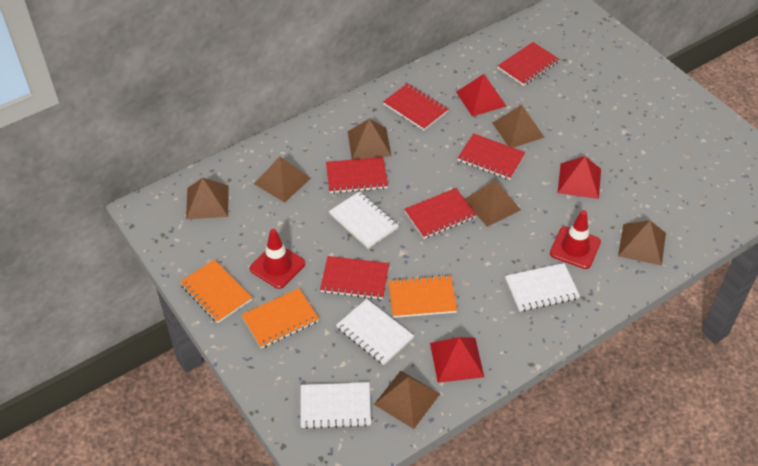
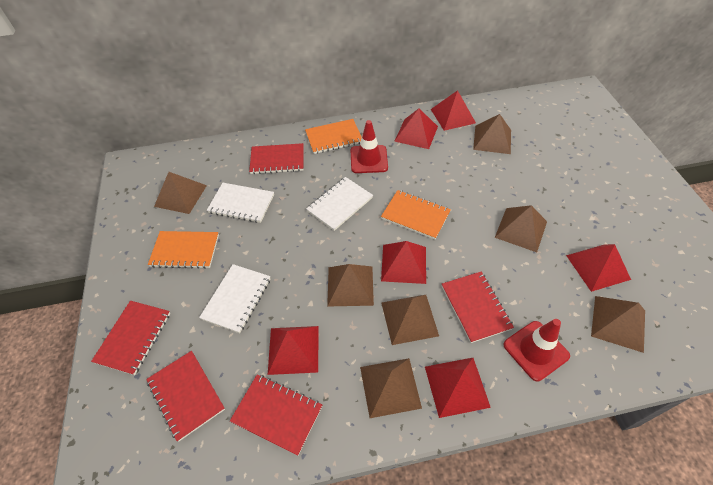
red notebook: [320,256,389,300] [326,157,388,194] [383,83,448,130] [404,188,476,239] [458,133,526,180] [498,42,559,86] = 6 -> [91,301,170,375] [146,351,225,441] [230,374,322,456] [249,143,304,174] [442,272,514,343] = 5
red pyramid: [430,337,484,383] [456,74,506,117] [558,156,601,199] = 3 -> [268,326,319,375] [381,241,426,284] [395,108,438,149] [425,358,491,418] [431,90,476,131] [566,244,631,292] = 6
white notebook: [301,382,371,429] [329,191,399,249] [336,299,414,365] [505,263,580,312] = 4 -> [199,264,271,333] [207,183,274,223] [306,177,373,231] = 3

